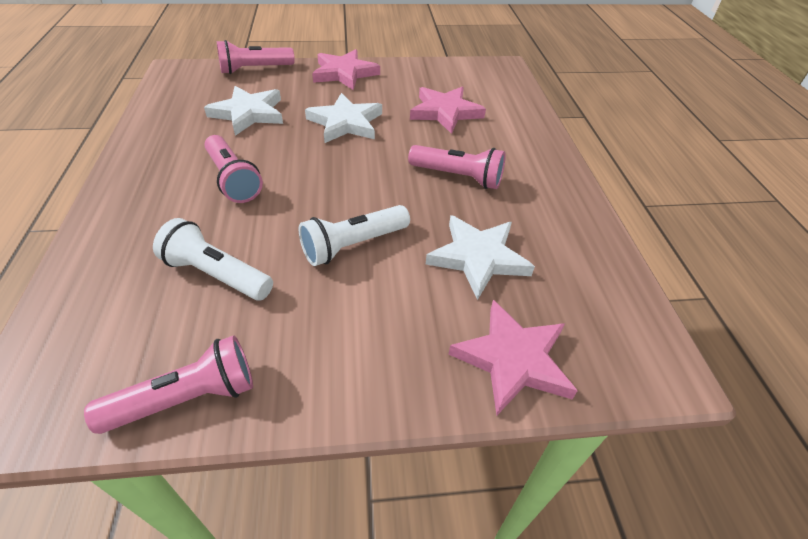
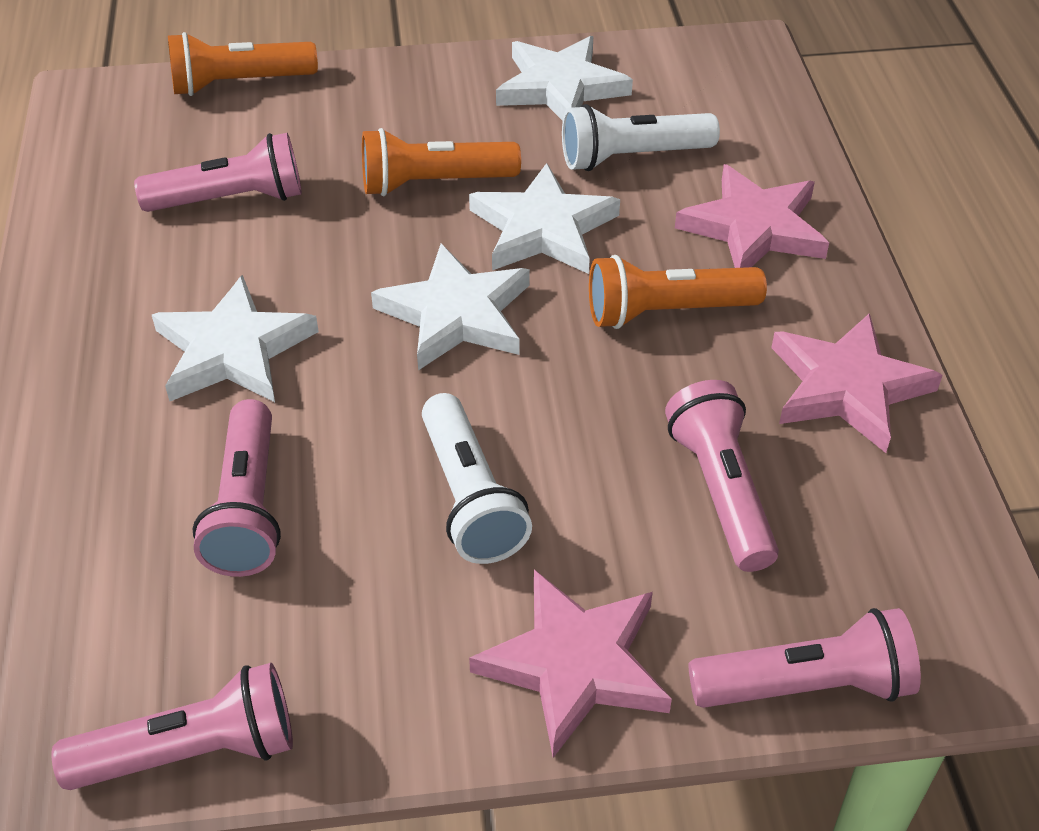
orange flashlight: none = 0 -> [168,32,318,96] [362,128,521,196] [589,255,767,329] = 3
pink flashlight: [84,335,253,434] [204,135,263,203] [217,40,295,74] [408,145,506,189] = 4 -> [52,663,293,790] [134,133,302,212] [193,399,281,577] [665,380,779,572] [688,608,921,708] = 5
white star: [204,86,283,136] [305,93,382,143] [426,215,535,300] = 3 -> [152,275,319,402] [371,243,530,370] [469,163,620,274] [496,36,633,121] = 4

